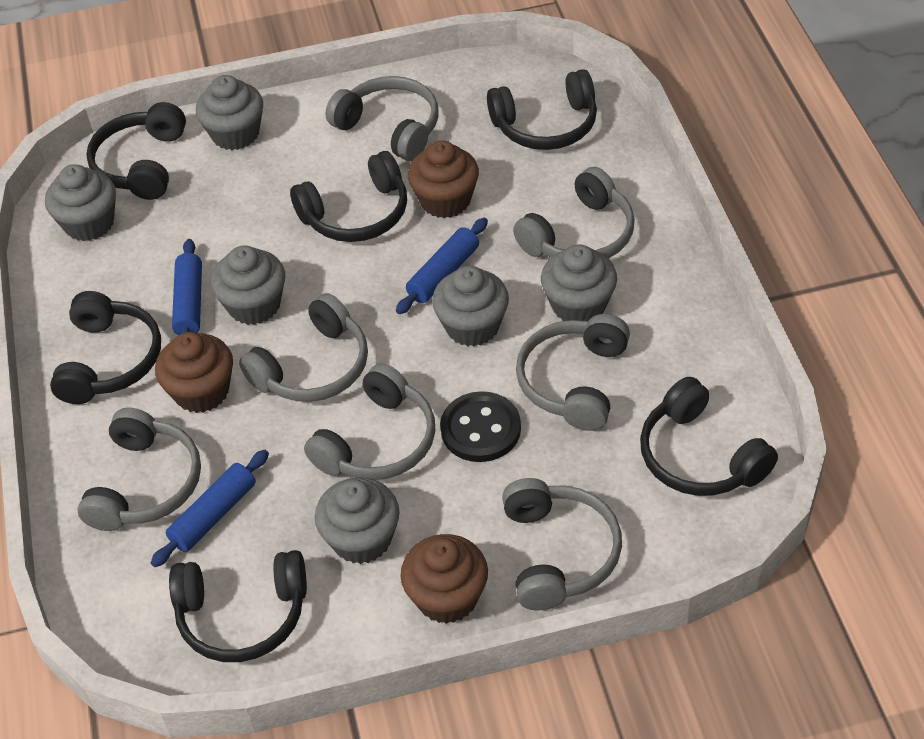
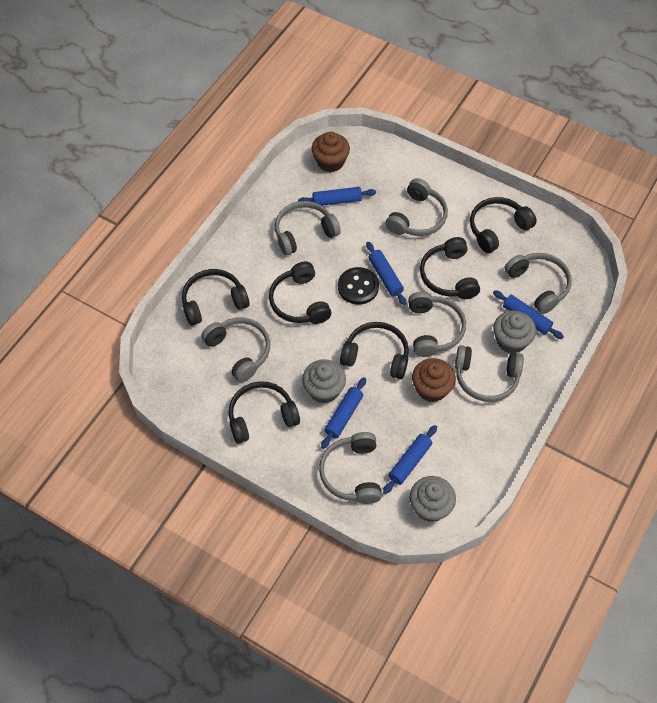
blue rolling pin: [151,450,269,567] [172,239,202,335] [396,218,488,314] = 3 -> [298,187,376,206] [321,377,366,449] [366,242,406,305] [383,425,437,494] [493,290,564,339] = 5
brown cupcake: [155,332,233,413] [400,534,488,624] [408,140,479,218] = 3 -> [312,132,350,172] [412,358,456,402] = 2
grey cupcake: [45,164,116,241] [196,75,263,150] [211,246,285,325] [315,477,400,564] [432,266,509,347] [541,244,617,321] = 6 -> [302,359,346,404] [410,476,456,522] [493,310,536,353] = 3

